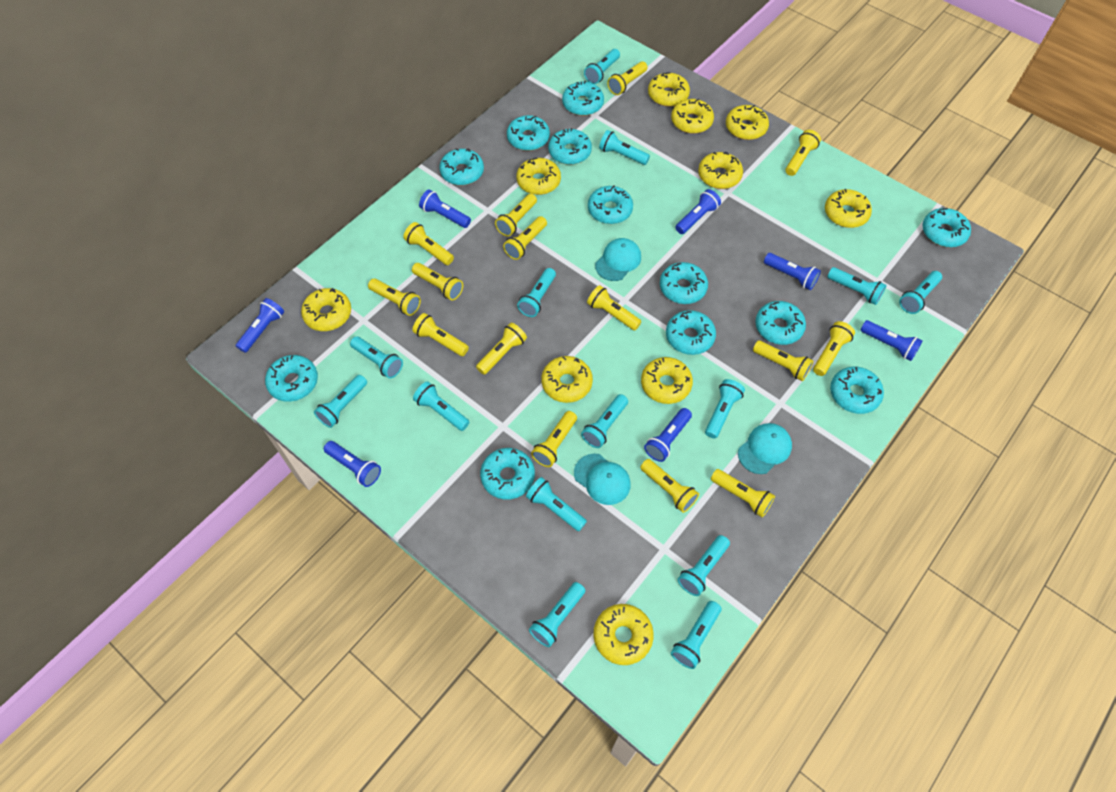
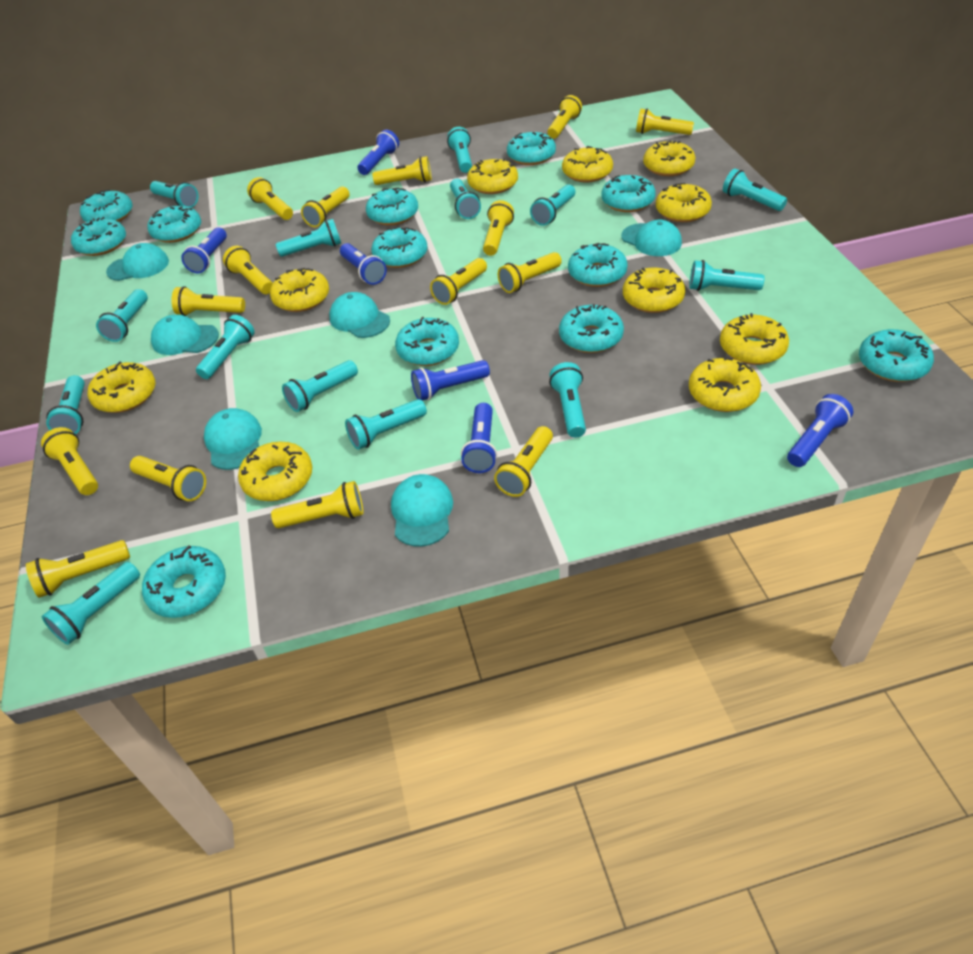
blue flashlight: [236,298,284,353] [324,441,381,487] [419,189,471,228] [644,408,692,462] [675,189,721,234] [764,253,821,290] [861,320,923,361] = 7 -> [181,227,227,273] [340,243,387,285] [358,130,399,175] [411,360,490,401] [461,403,497,473] [787,394,854,467] = 6
turquoise cap: [574,453,631,505] [595,238,641,281] [738,423,792,474] = 3 -> [106,243,169,281] [151,315,219,355] [204,408,262,470] [329,292,390,338] [391,474,453,547] [621,220,682,256] = 6

